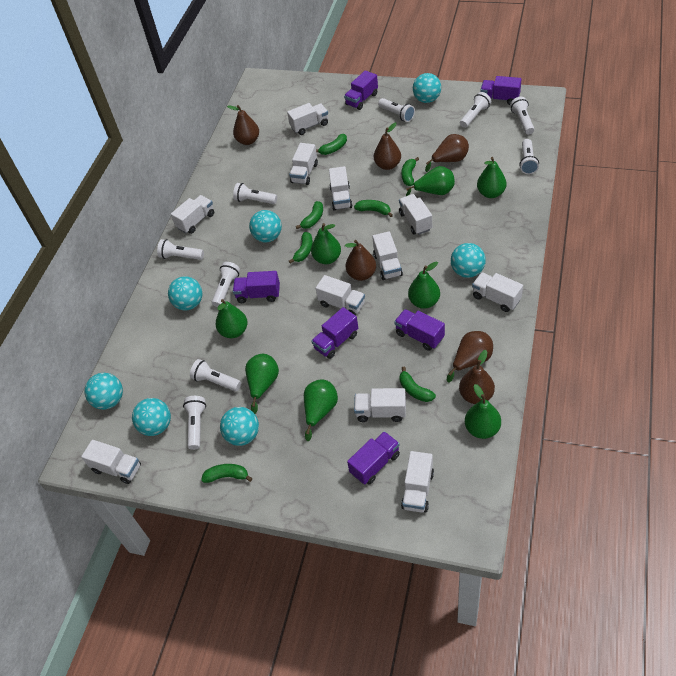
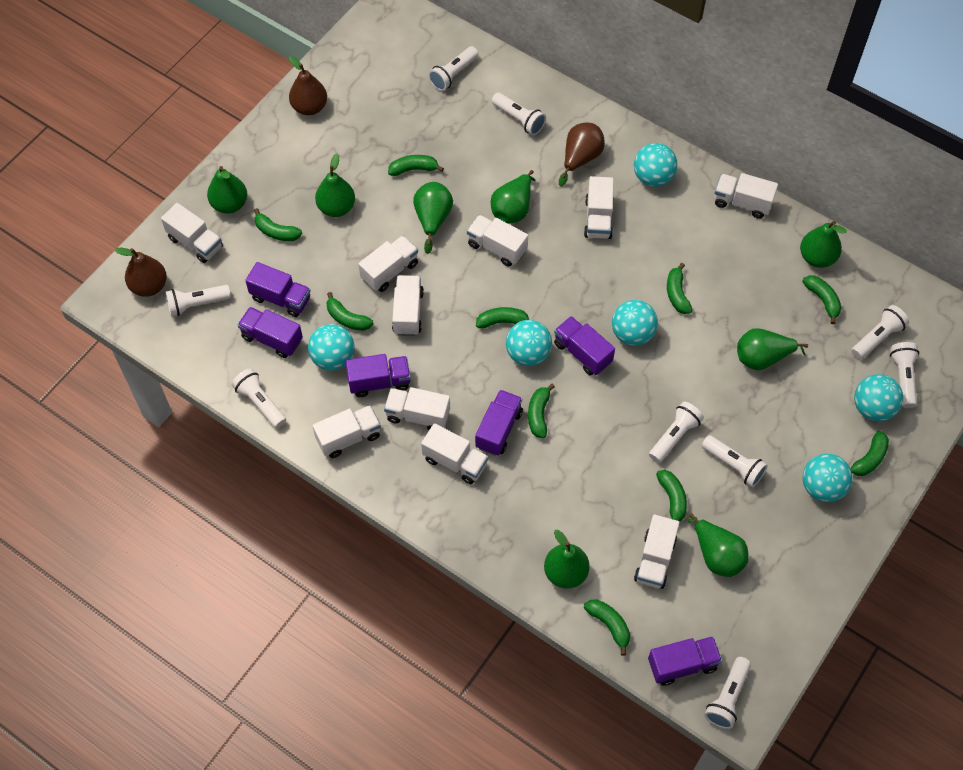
brown pear: [227,105,259,145] [345,240,376,281] [374,123,401,170] [425,134,469,172] [447,331,493,382] [459,350,495,404] = 6 -> [115,248,167,297] [289,56,327,115] [559,122,605,187] = 3
green banana: [201,464,253,483] [289,232,313,263] [296,201,323,229] [316,134,347,155] [354,200,393,217] [399,367,436,402] [402,157,419,186] = 7 -> [254,208,302,241] [327,292,373,331] [388,155,444,176] [476,307,529,328] [528,384,555,438] [584,599,630,655] [656,470,687,522] [667,263,692,314] [802,275,842,324] [850,431,889,476] = 10
turquoise ball: [85,373,123,410] [132,398,171,436] [168,276,203,311] [220,407,259,446] [249,210,282,243] [413,73,441,103] [451,243,486,278] = 7 -> [308,324,355,371] [506,320,552,366] [612,300,658,346] [634,143,677,187] [803,454,853,502] [854,374,903,421] = 6
white truck: [81,440,141,484] [171,195,214,234] [287,103,328,135] [289,143,318,185] [316,275,365,315] [329,166,353,210] [354,388,406,422] [372,231,403,280] [399,194,432,235] [401,451,434,513] [472,272,523,312] = 11 -> [161,203,223,263] [312,405,381,458] [358,235,418,292] [384,387,450,430] [392,275,424,336] [421,423,488,484] [467,215,528,267] [584,176,614,239] [634,514,679,589] [714,173,778,219] = 10

